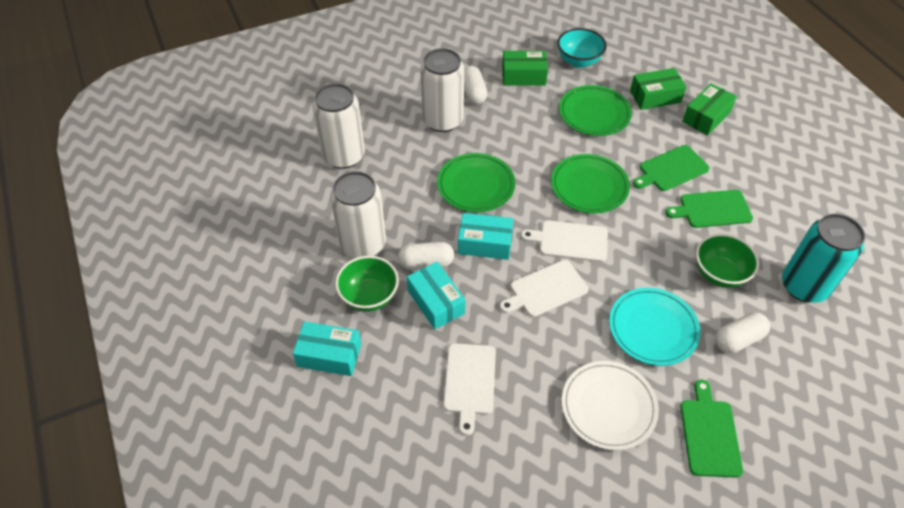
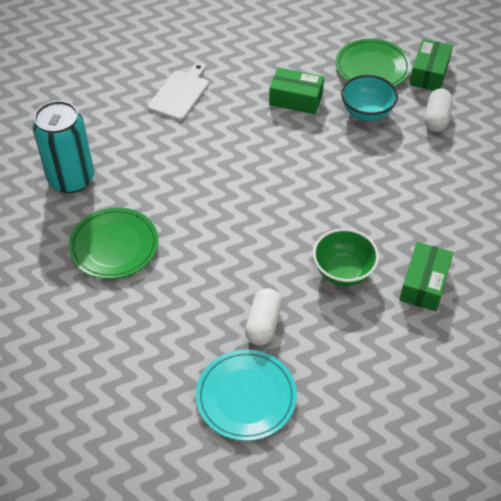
green bowl: [335,256,399,312] [696,234,759,288] = 2 -> [313,229,379,286] = 1
green cutting board: [633,145,710,191] [666,190,753,228] [680,380,743,478] = 3 -> none = 0
green plate: [437,153,515,212] [551,154,630,213] [559,85,632,136] = 3 -> [69,207,158,279] [335,39,411,86] = 2
turquoise box: [293,321,361,376] [407,262,466,329] [458,213,514,260] = 3 -> none = 0
white can: [312,83,365,169] [330,171,386,258] [420,48,464,132] = 3 -> none = 0
white capsule: [398,242,454,270] [464,66,487,105] [715,312,770,353] = 3 -> [245,288,282,346] [425,88,453,132] = 2
white cutting board: [443,343,496,436] [500,260,589,317] [521,220,608,262] = 3 -> [148,63,209,121] = 1
white plate: [562,361,659,450] = 1 -> none = 0

